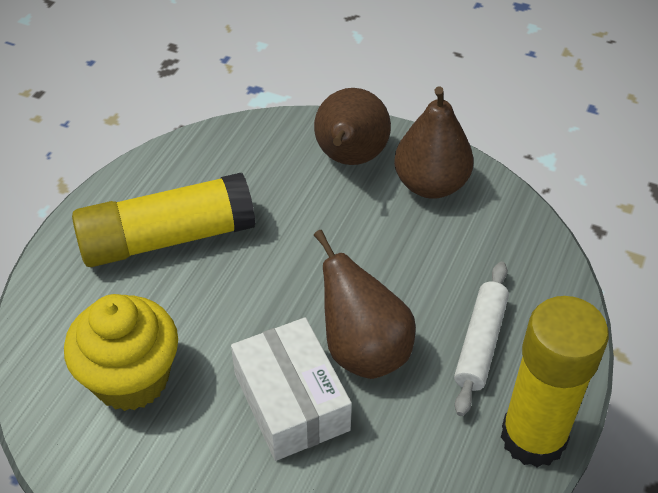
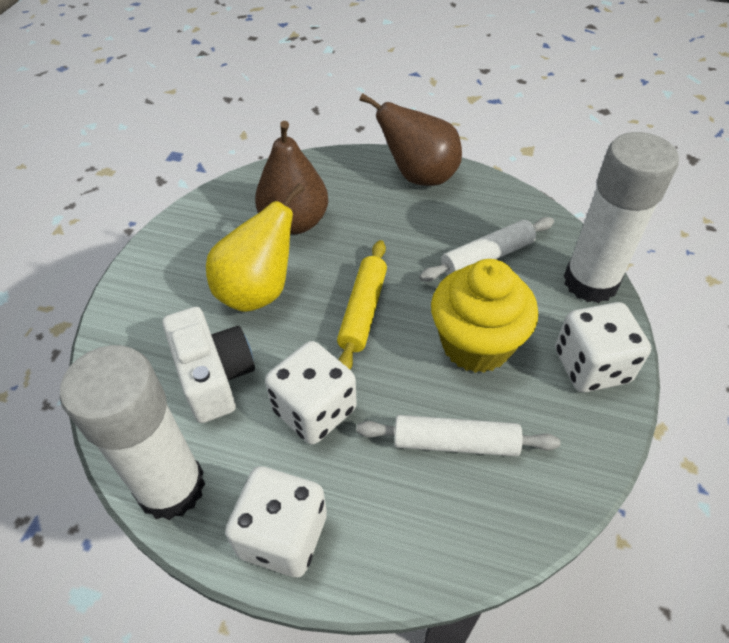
brown pear: [314,88,391,165] [314,230,416,379] [394,86,474,199] = 3 -> [255,121,329,235] [360,93,462,186] = 2
white box: [231,317,352,461] = 1 -> none = 0
white camera: none = 0 -> [162,306,255,423] = 1
white dice: none = 0 -> [225,466,327,577] [265,341,357,445] [555,302,651,393] = 3
white glue stick: none = 0 -> [60,345,205,520] [564,132,679,303] = 2
white rolling pin: [454,262,509,416] = 1 -> [356,415,561,457] [419,217,554,282] = 2
yellow glue stick: [72,173,255,267] [501,296,609,467] = 2 -> none = 0
yellow pear: none = 0 -> [206,183,304,312] = 1
yellow rolling pin: none = 0 -> [337,240,387,369] = 1

